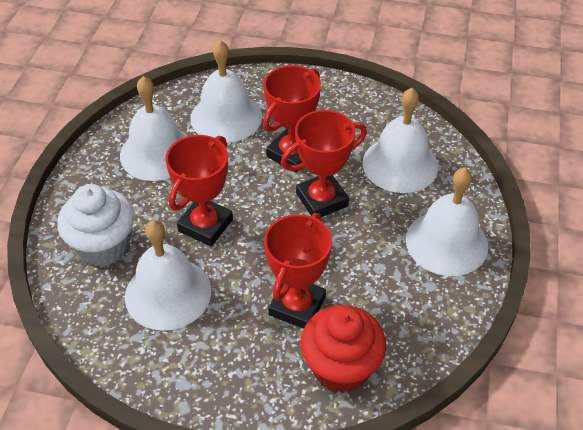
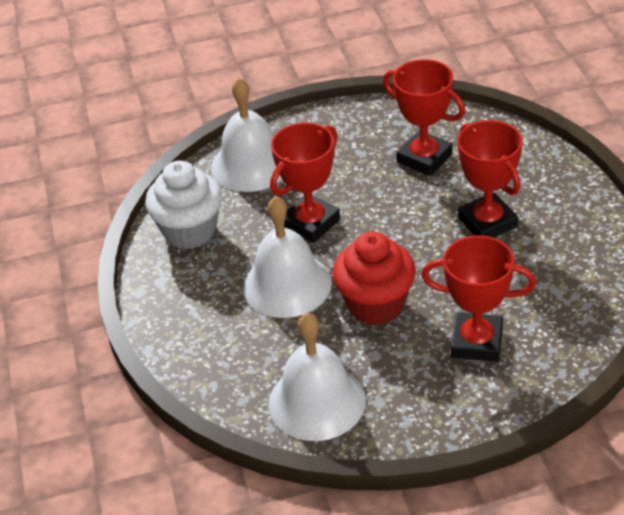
white bell: [120,76,187,181] [125,220,211,331] [190,40,262,143] [362,88,438,193] [406,168,488,276] = 5 -> [211,78,282,192] [243,196,332,318] [269,313,366,441] = 3

